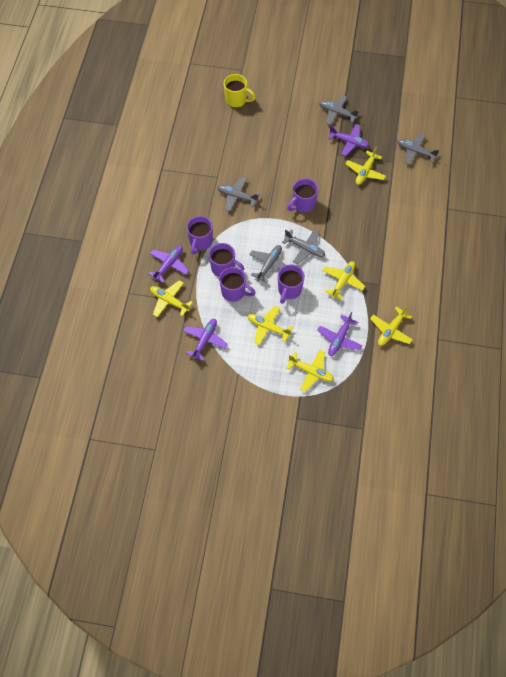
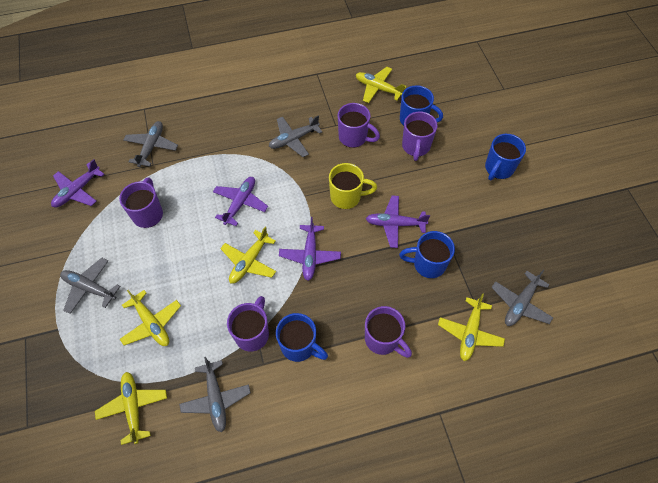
blue mug: none = 0 -> [276,313,328,362] [399,231,455,278] [400,85,443,126] [485,134,526,180] = 4
yellow plane: [150,280,193,317] [247,306,293,345] [287,350,334,392] [323,261,365,300] [345,147,386,185] [370,305,413,346] = 6 -> [95,372,167,445] [120,290,181,346] [220,227,276,283] [356,67,407,103] [438,293,505,361] = 5

